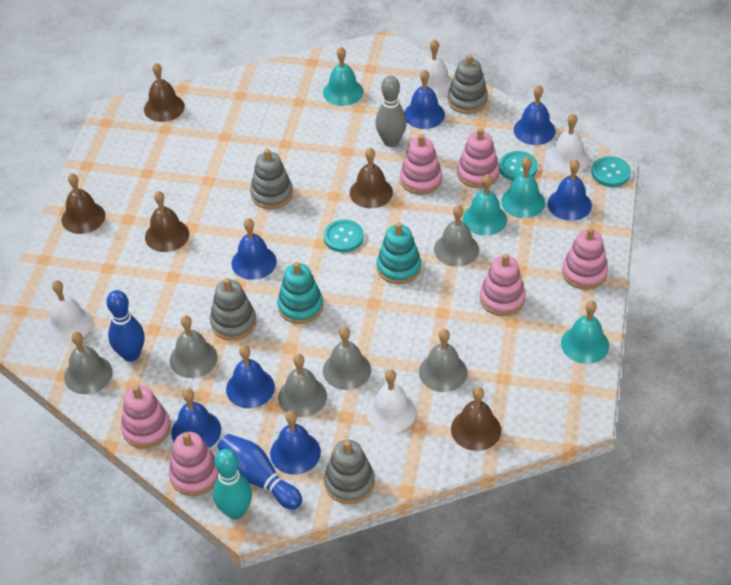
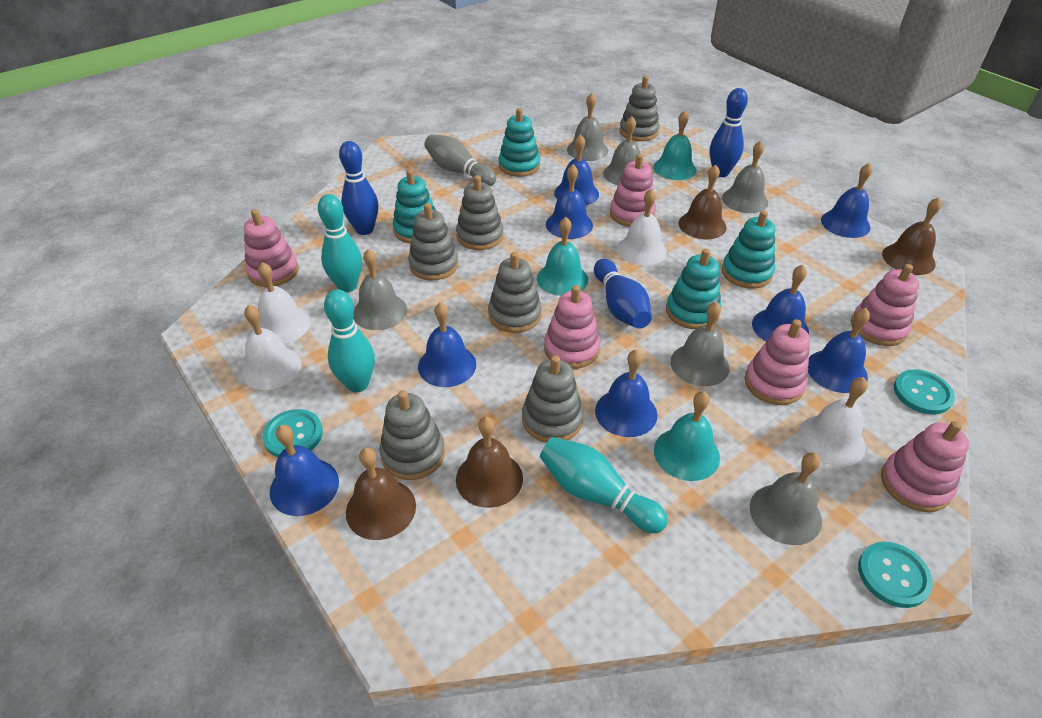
blue bell: [171,389,221,448] [226,345,275,408] [232,218,277,280] [270,411,321,475] [404,69,445,129] [514,85,555,145] [548,159,592,221] = 7 -> [270,425,339,516] [418,302,476,387] [546,164,593,239] [554,134,599,206] [595,349,657,437] [752,265,809,341] [808,308,870,393] [821,163,872,238] = 8
blue bowling pin: [107,290,145,362] [217,434,302,510] = 2 -> [339,141,378,235] [594,259,652,329] [710,88,748,177] = 3
brown bell: [62,173,105,234] [144,63,185,122] [145,191,189,252] [350,148,393,208] [451,387,501,451] = 5 -> [346,447,416,540] [456,417,523,508] [679,165,727,239] [882,197,942,275] = 4
grey stacking toy: [210,278,256,340] [250,149,293,209] [324,440,375,504] [448,55,488,114] = 4 -> [379,390,445,480] [408,203,459,280] [456,175,503,250] [488,252,542,333] [522,355,584,443] [619,76,660,141] = 6
turquoise bell: [323,47,363,106] [463,174,507,236] [501,157,545,218] [561,301,609,364] = 4 -> [537,217,588,296] [653,111,697,180] [654,391,720,481] = 3
turquoise bowling pin: [213,449,252,519] = 1 -> [318,194,362,292] [324,290,375,393] [540,437,668,533] = 3
turquoise stacking toy: [278,262,323,324] [377,222,421,284] = 2 -> [393,169,436,244] [498,108,540,177] [666,249,721,329] [722,210,775,289] = 4

